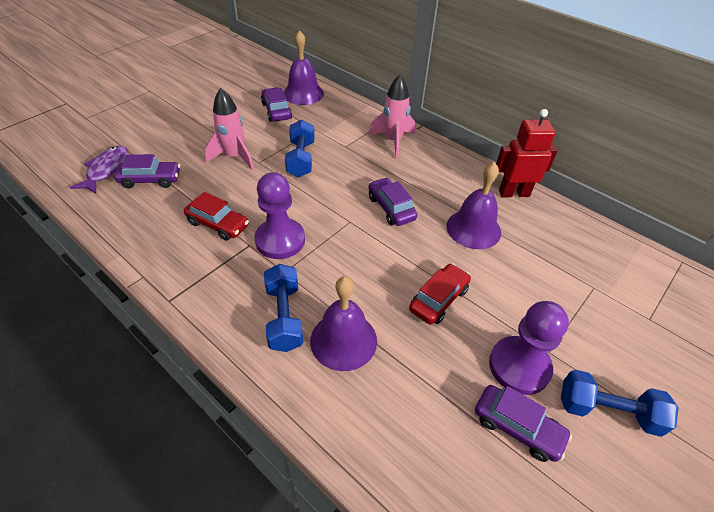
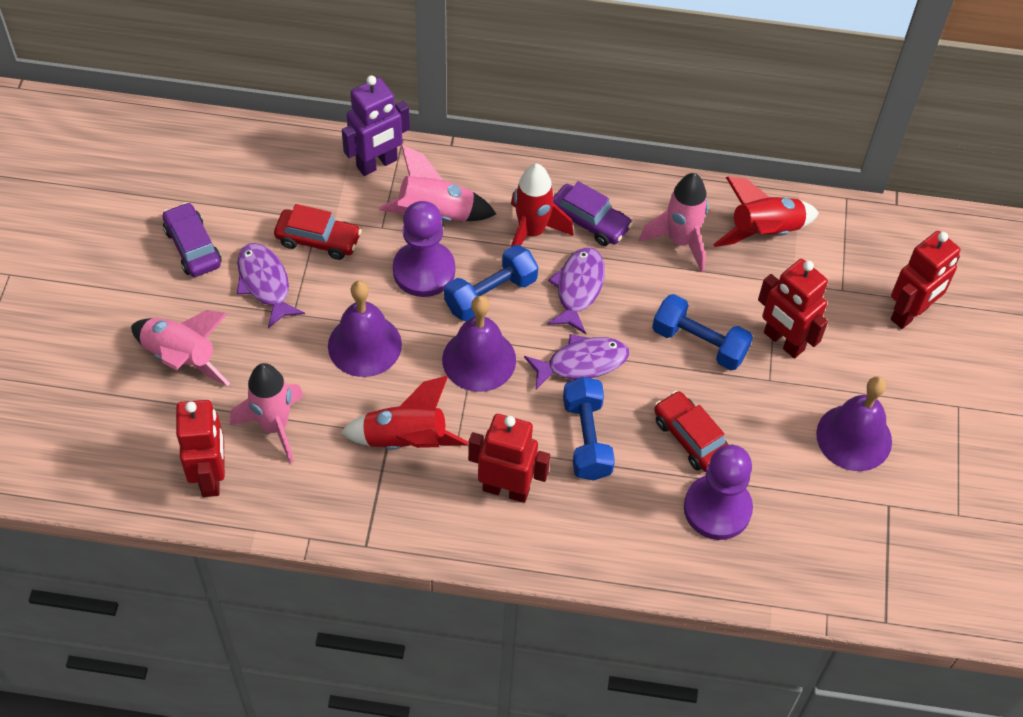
pink rocket: [205,88,254,170] [369,74,415,158] = 2 -> [131,310,230,386] [230,363,304,463] [379,145,496,222] [639,173,709,272] = 4
purple car: [114,154,180,188] [261,87,292,122] [368,177,417,226] [475,385,572,462] = 4 -> [163,202,222,277] [553,181,633,246] = 2
purple fish: [70,146,128,193] = 1 -> [237,243,305,328] [524,334,629,390] [547,247,605,334] = 3
purple robot: none = 0 -> [342,75,410,176] = 1
red robot: [496,109,558,198] = 1 -> [176,400,225,497] [468,414,550,503] [758,259,828,358] [891,231,960,329] = 4
red rocket: none = 0 -> [340,376,468,450] [511,164,573,247] [713,176,819,247] = 3

